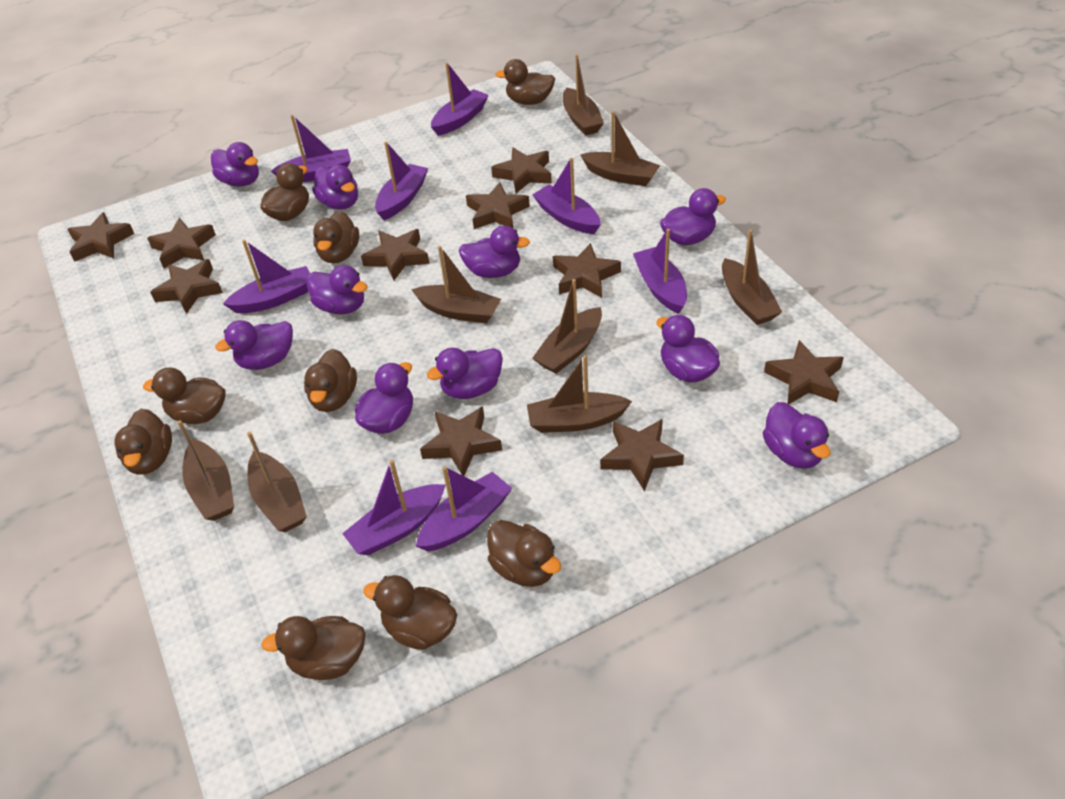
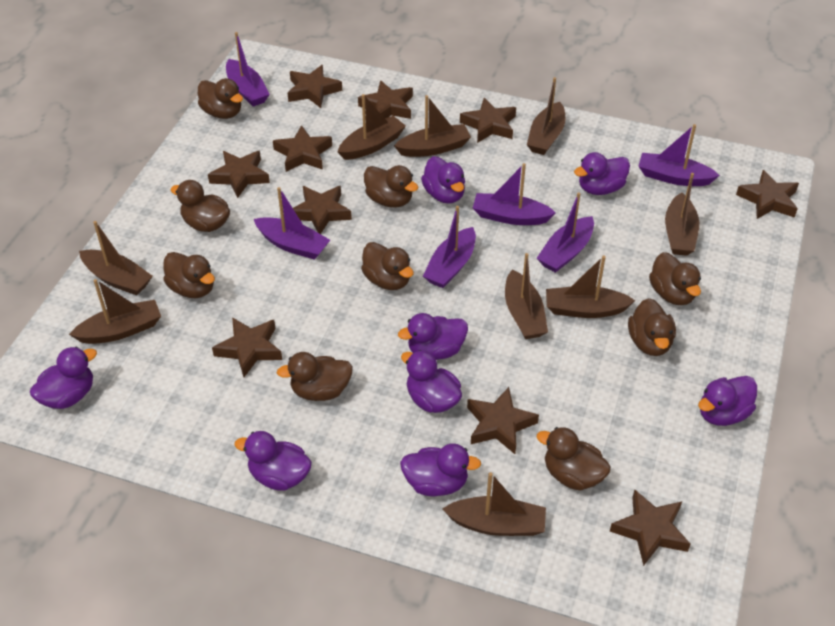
brown boat: [177,420,234,521] [247,432,307,532] [411,246,501,323] [527,355,632,433] [532,279,602,374] [563,54,604,135] [580,111,660,186] [722,230,782,325] = 8 -> [69,279,161,344] [79,221,153,295] [338,94,406,160] [394,95,471,157] [442,472,546,536] [505,253,548,339] [527,77,565,155] [546,256,635,318] [665,173,699,256] = 9
purple boat: [223,240,310,313] [271,115,351,182] [342,460,446,555] [375,142,428,220] [416,466,512,551] [431,63,489,136] [532,158,600,234] [633,229,687,314] = 8 -> [226,32,270,107] [254,187,330,260] [423,206,476,288] [473,163,556,225] [537,192,594,273] [638,124,720,186] = 6
purple duck: [211,142,259,187] [215,320,293,370] [306,265,368,315] [312,165,358,210] [355,362,413,434] [427,348,503,399] [459,226,530,278] [656,315,720,382] [660,188,726,245] [763,402,831,469] = 10 -> [30,347,97,409] [235,431,312,491] [398,313,468,360] [400,443,481,496] [401,350,462,413] [421,156,465,204] [574,152,630,195] [698,376,757,426] = 8

